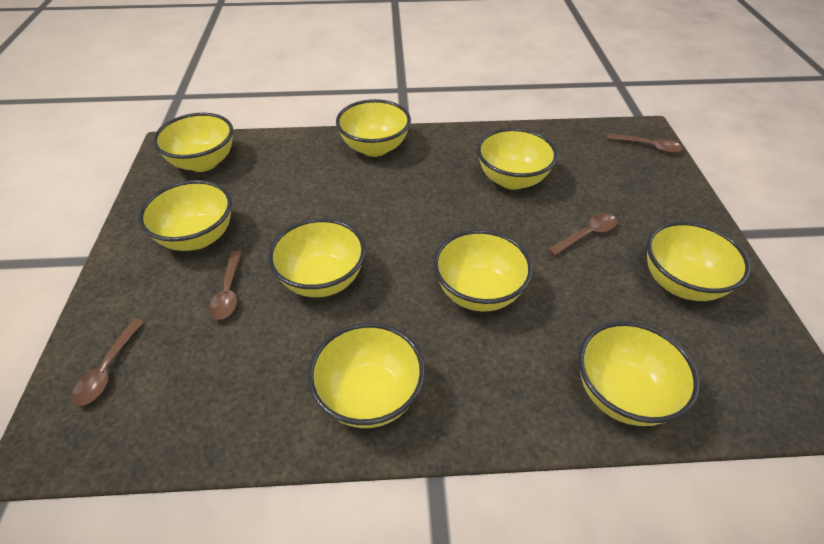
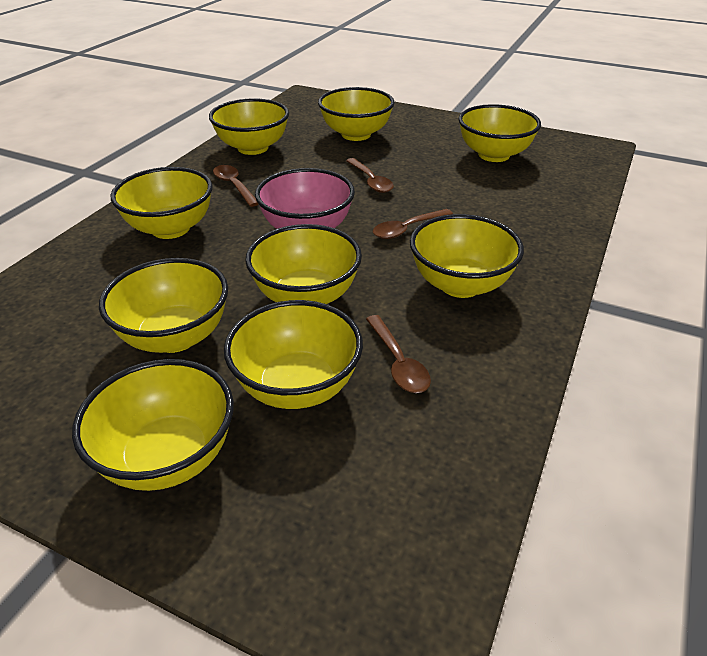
pink bowl: none = 0 -> [255,168,355,229] = 1

